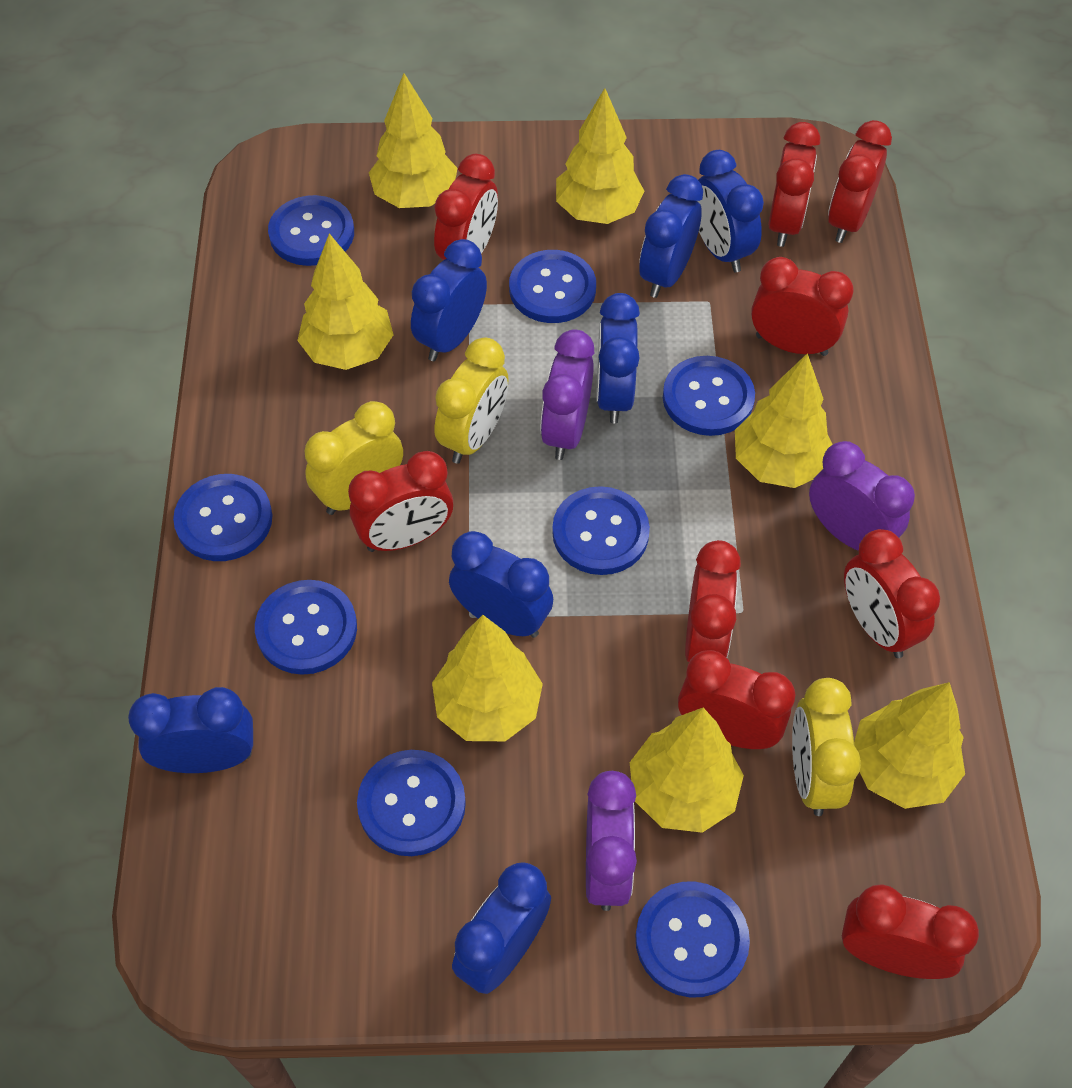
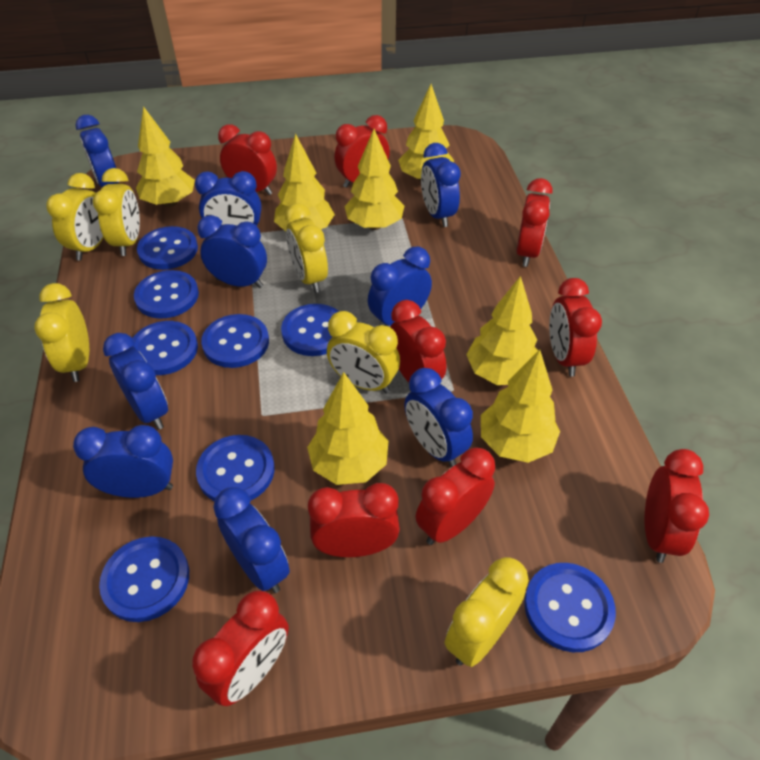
blue clock: [128,687,253,773] [411,239,487,361] [449,531,553,638] [452,862,551,994] [597,293,640,424] [639,174,703,298] [697,150,764,273] = 7 -> [73,425,173,498] [76,115,119,187] [103,333,168,430] [195,171,262,226] [197,215,267,288] [213,487,290,593] [368,246,432,326] [404,368,473,467] [421,143,461,227] = 9
purple clock: [540,329,595,460] [586,771,637,911] [809,441,915,551] = 3 -> none = 0
yellow clock: [305,401,403,515] [435,338,508,464] [792,678,861,816] = 3 -> [34,283,89,382] [46,173,104,261] [93,168,140,256] [285,203,328,293] [327,311,400,394] [445,557,529,667] = 6

